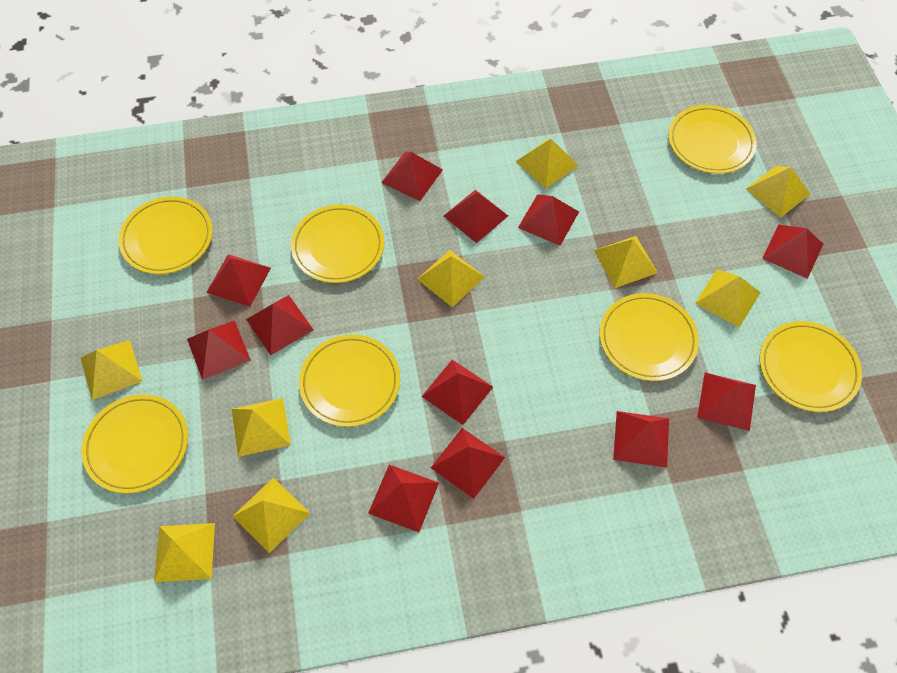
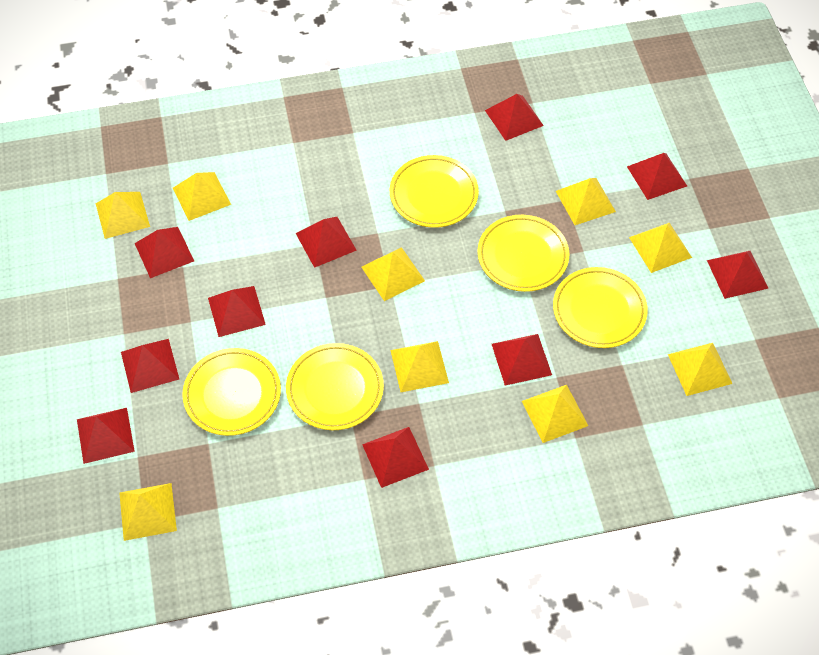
red pyramid: [187,320,251,380] [206,254,271,307] [246,295,314,355] [368,465,439,532] [381,152,443,201] [421,360,493,425] [431,428,505,499] [444,190,508,243] [518,194,579,246] [613,411,669,468] [697,373,756,431] [762,225,823,279] = 12 -> [77,408,135,464] [121,339,179,393] [134,227,194,278] [208,286,266,337] [296,217,357,268] [362,427,429,488] [485,94,544,141] [492,334,552,386] [627,153,687,200] [707,251,769,299] = 10
yellow plate: [81,394,188,494] [118,196,213,274] [291,204,384,283] [299,334,400,427] [599,293,699,381] [668,105,757,174] [760,321,862,412] = 7 -> [182,348,281,436] [286,343,384,430] [390,155,479,228] [477,215,569,292] [553,267,648,348] = 5

